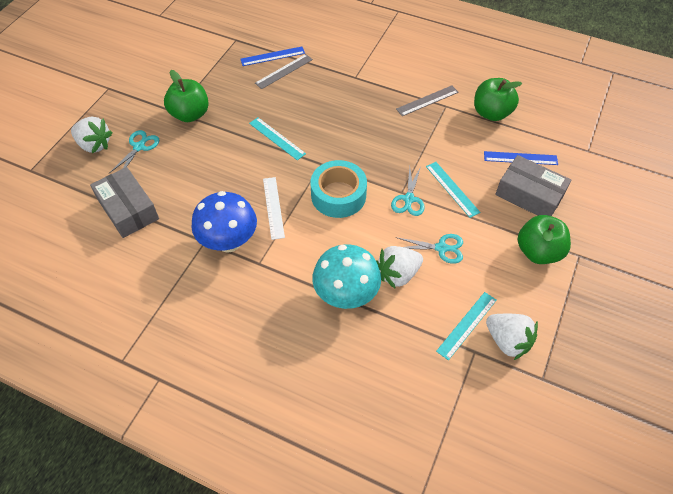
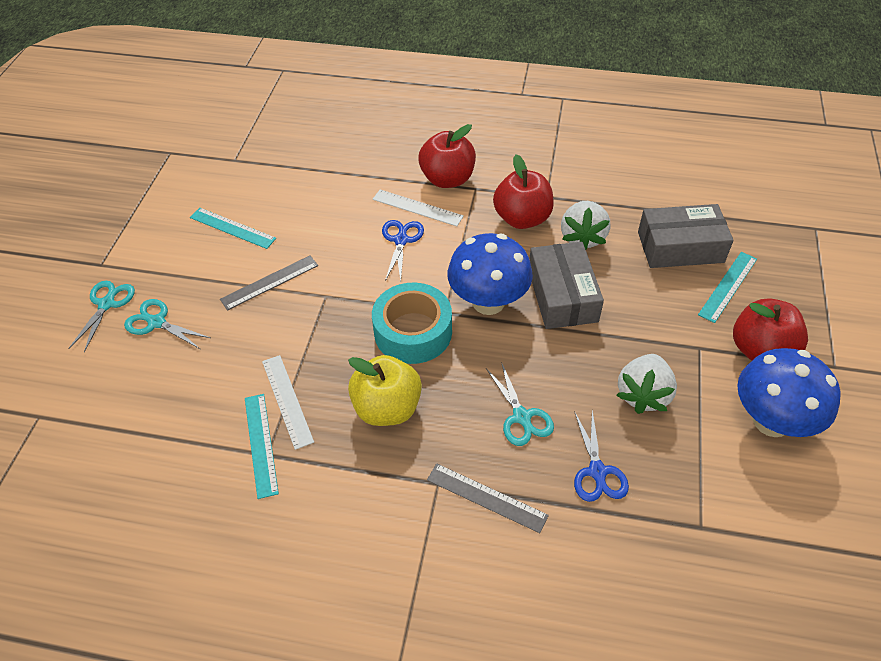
blue mushroom: [191,191,257,253] = 1 -> [447,233,533,315] [737,348,841,437] = 2
blue ruler: [240,47,305,66] [484,151,558,165] = 2 -> none = 0
blue scissors: none = 0 -> [382,220,424,282] [574,410,629,502] = 2
green apple: [164,70,209,122] [474,78,522,121] [518,215,571,264] = 3 -> none = 0
red apple: none = 0 -> [418,124,476,188] [493,154,554,229] [733,298,808,361] = 3
turquoise mushroom: [312,244,381,309] = 1 -> none = 0
white ruler: [263,177,285,240] = 1 -> [262,355,314,450] [373,190,464,226] = 2
white strawberry: [71,116,113,153] [376,246,423,288] [486,314,538,360] = 3 -> [561,201,610,250] [616,354,677,414] = 2
yellow apple: none = 0 -> [348,355,422,426] = 1

